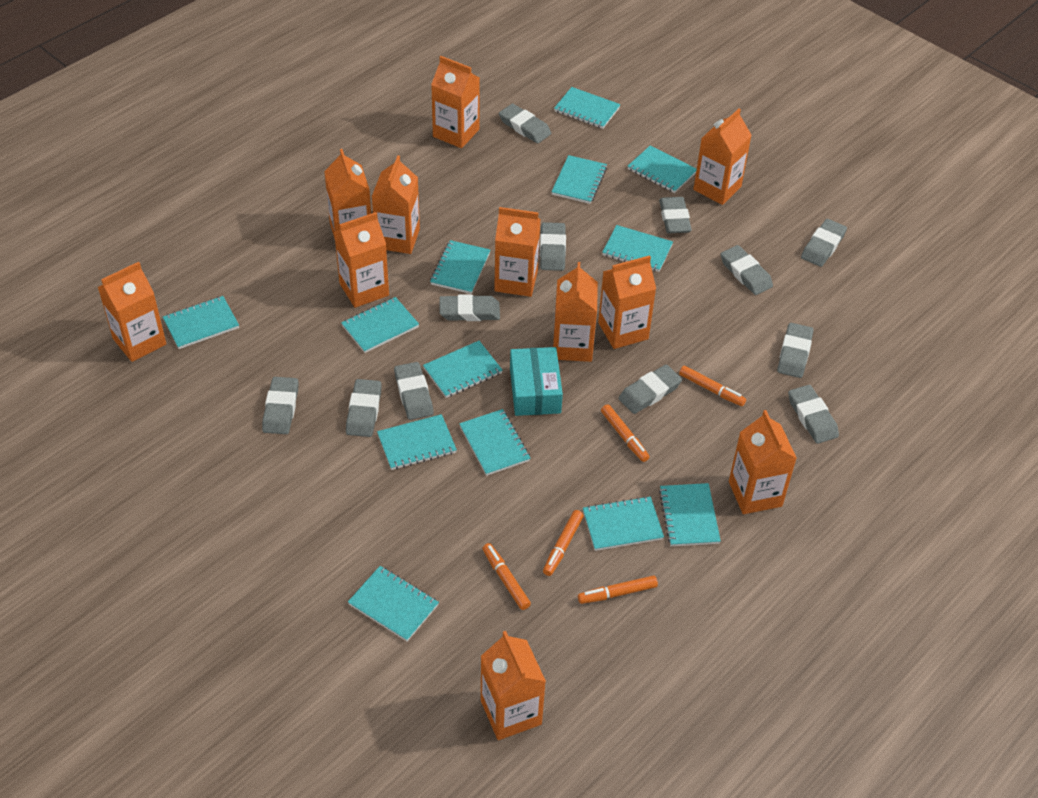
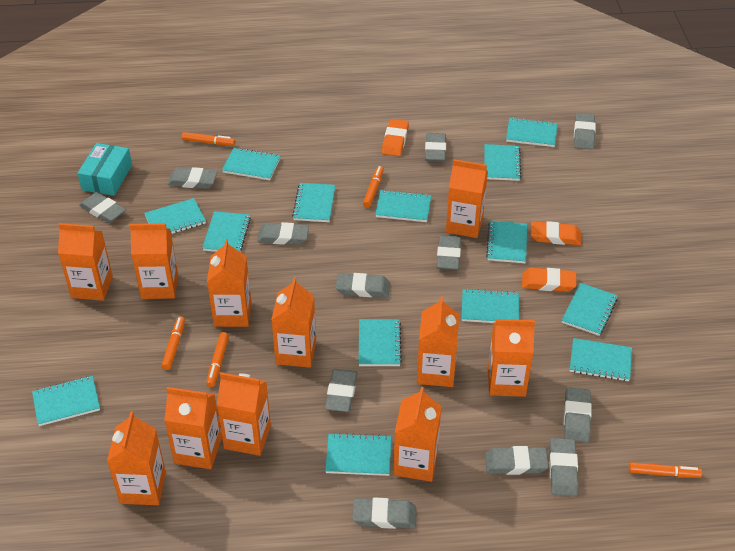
orange eraser: none = 0 -> [382,119,409,156] [522,268,576,292] [531,221,581,245] = 3
turquoise notebook: [163,296,239,349] [341,297,419,353] [348,566,439,642] [377,414,457,470] [423,341,503,398] [430,240,490,294] [459,409,530,476] [551,155,607,204] [554,87,621,129] [583,496,664,551] [602,225,673,272] [628,145,697,193] [659,483,721,546] = 13 -> [32,376,100,426] [144,198,206,234] [202,211,251,252] [222,148,280,180] [292,183,335,222] [325,433,391,476] [359,319,402,366] [375,190,431,222] [461,288,519,323] [484,144,522,181] [486,221,527,263] [506,117,557,147] [562,283,618,336] [570,338,632,381] = 14

